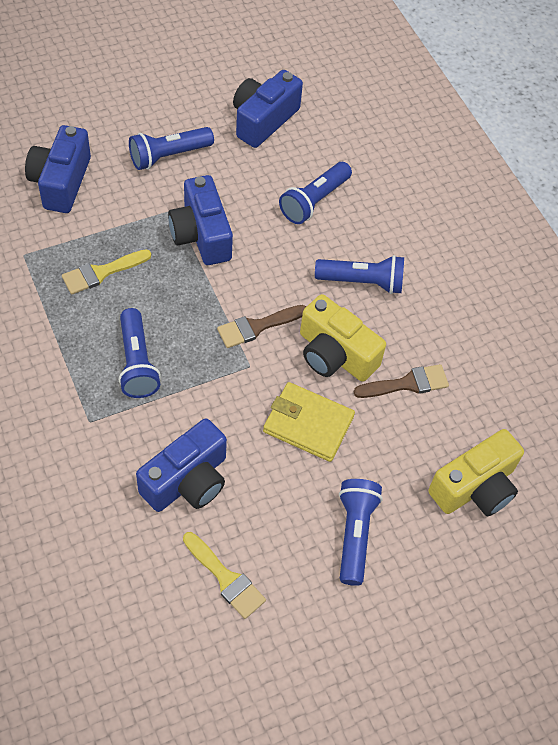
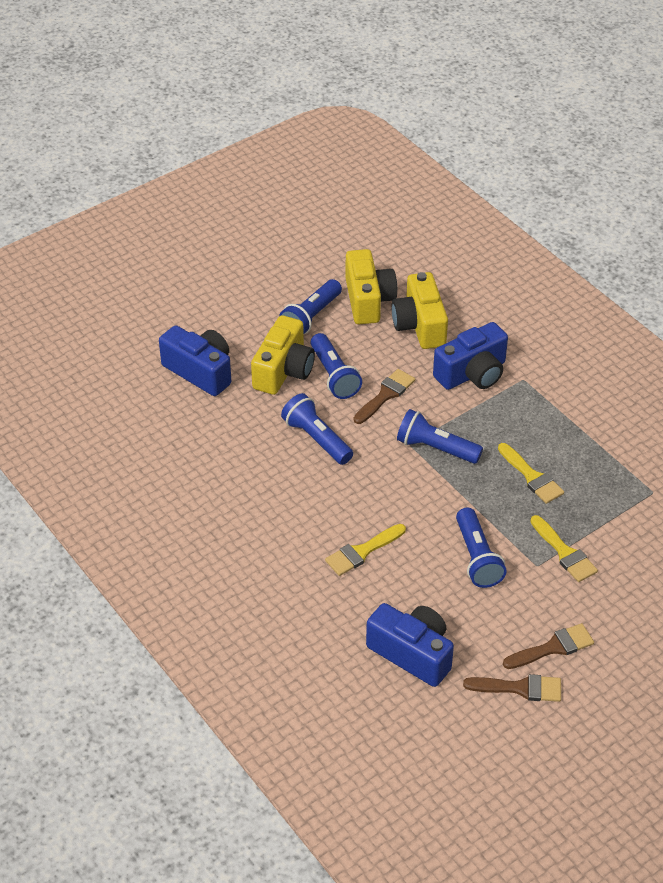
blue camera: [25,125,91,213] [136,418,227,512] [168,175,233,265] [233,70,303,148] = 4 -> [159,325,231,396] [366,603,454,687] [433,322,508,390] = 3
brown brush: [217,305,306,348] [354,364,449,398] = 2 -> [354,369,415,424] [463,674,561,702] [503,623,594,669] = 3
yellow brush: [62,249,151,294] [183,532,266,619] = 2 -> [325,524,406,576] [498,443,564,504] [530,515,598,582] = 3
yellow camera: [300,294,386,382] [428,429,524,516] = 2 -> [251,315,315,395] [345,249,397,324] [392,272,448,349] = 3
yellow wallet: [263,382,355,462] = 1 -> none = 0

